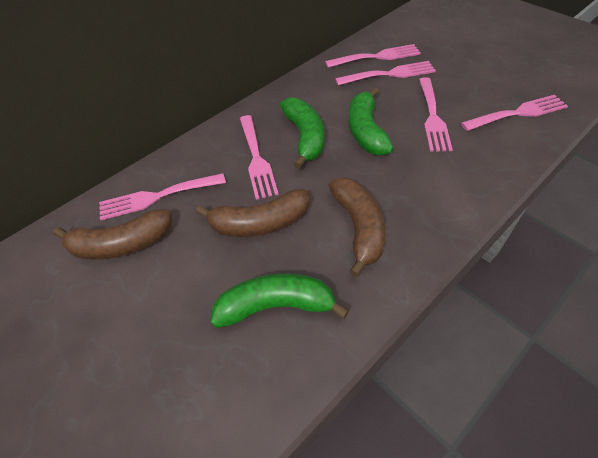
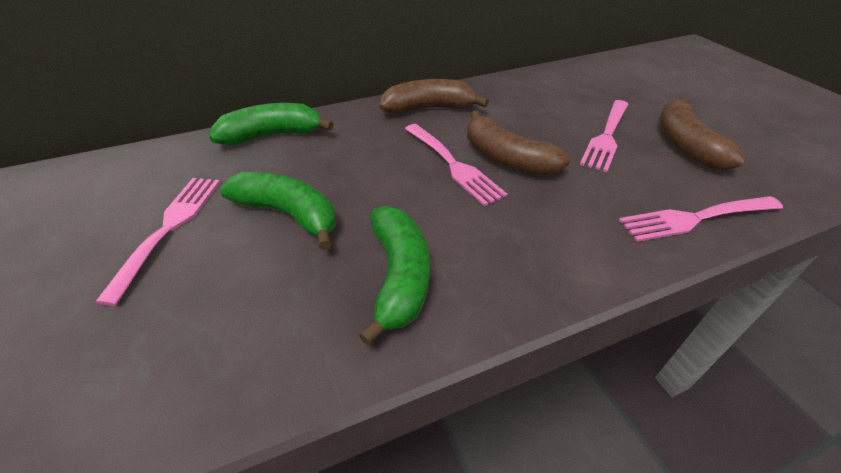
pink fork: [99,173,226,220] [240,115,279,200] [325,44,421,68] [335,61,436,85] [419,77,453,151] [461,95,568,131] = 6 -> [95,178,220,306] [405,124,508,206] [580,100,628,172] [619,196,783,242] = 4

